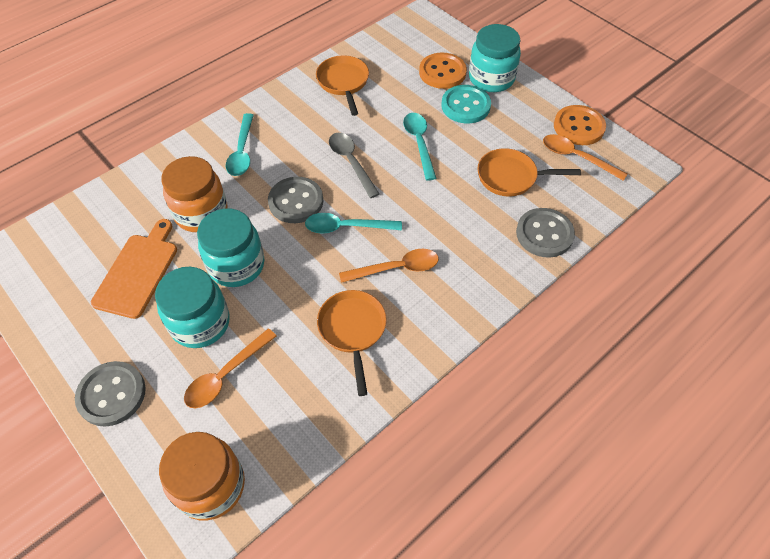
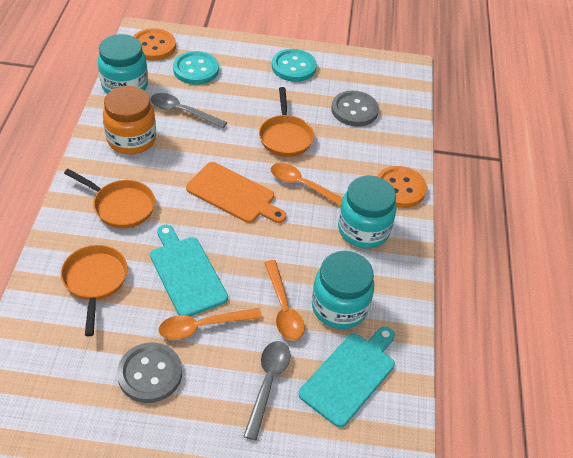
grey button: [75,361,146,427] [268,177,323,223] [516,208,575,258] = 3 -> [117,343,182,403] [331,91,379,127] = 2
grey spoon: [329,133,380,198] = 1 -> [150,93,227,128] [243,341,291,440] = 2
orange jar: [159,432,245,520] [161,156,228,232] = 2 -> [103,86,156,154] = 1
turquoise button: [442,85,491,123] = 1 -> [173,51,219,85] [272,49,317,82] = 2
turquoise cutting board: none = 0 -> [150,225,228,316] [298,327,395,428] = 2
turquoise spoon: [226,113,254,176] [305,213,402,234] [403,113,436,181] = 3 -> none = 0

